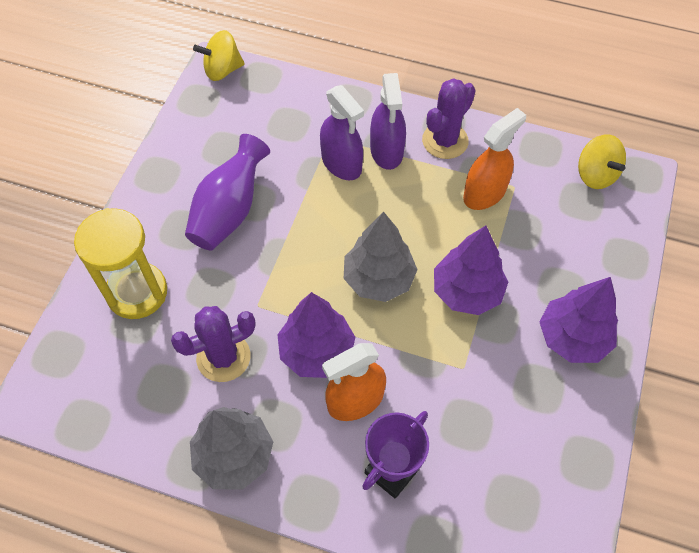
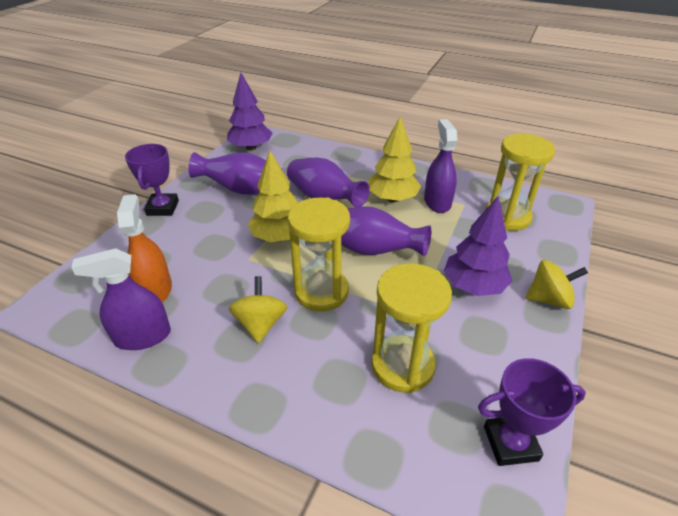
grey tree: [190,407,273,489] [344,211,418,302] = 2 -> none = 0
orange spray bottle: [322,343,386,421] [463,108,526,210] = 2 -> [117,194,172,302] = 1
purple cactus: [171,306,255,382] [422,78,476,159] = 2 -> none = 0
purple tree: [277,292,355,378] [434,226,508,315] [540,277,618,363] = 3 -> [227,73,273,150] [444,196,512,296] = 2
purple trophy: [362,411,429,499] = 1 -> [125,144,179,216] [478,358,586,466] = 2
purple vase: [185,134,270,251] = 1 -> [188,152,282,195] [287,158,370,207] [341,206,431,256] = 3
yellow hourglass: [74,208,167,319] = 1 -> [288,197,350,311] [371,263,452,393] [485,133,555,231] = 3
yellow tree: none = 0 -> [248,151,298,242] [369,116,421,202] = 2

